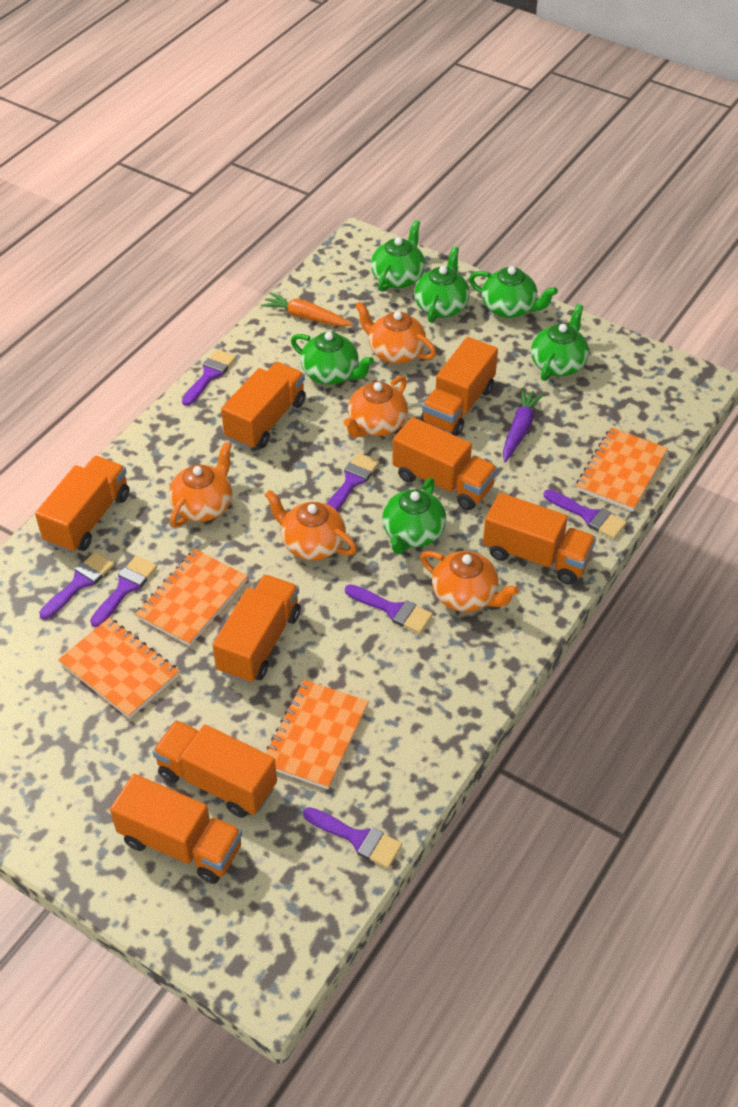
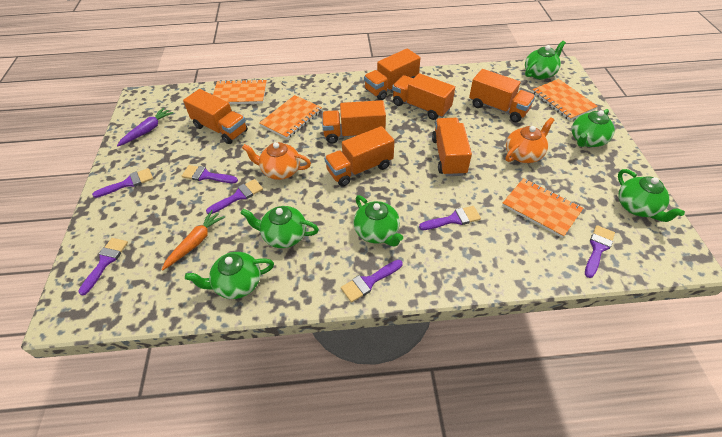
orange teapot: [169,441,232,527] [265,490,357,560] [344,376,408,438] [355,301,436,364] [420,551,519,612] = 5 -> [242,142,311,180] [505,117,554,163] = 2
orange truck: [35,456,129,553] [110,774,242,884] [152,720,277,818] [212,574,301,684] [221,362,306,450] [392,417,497,510] [421,337,498,436] [483,493,596,585] = 8 -> [183,89,248,144] [322,100,386,144] [324,126,394,186] [364,49,420,100] [392,73,455,120] [432,118,472,176] [469,69,535,122] = 7

